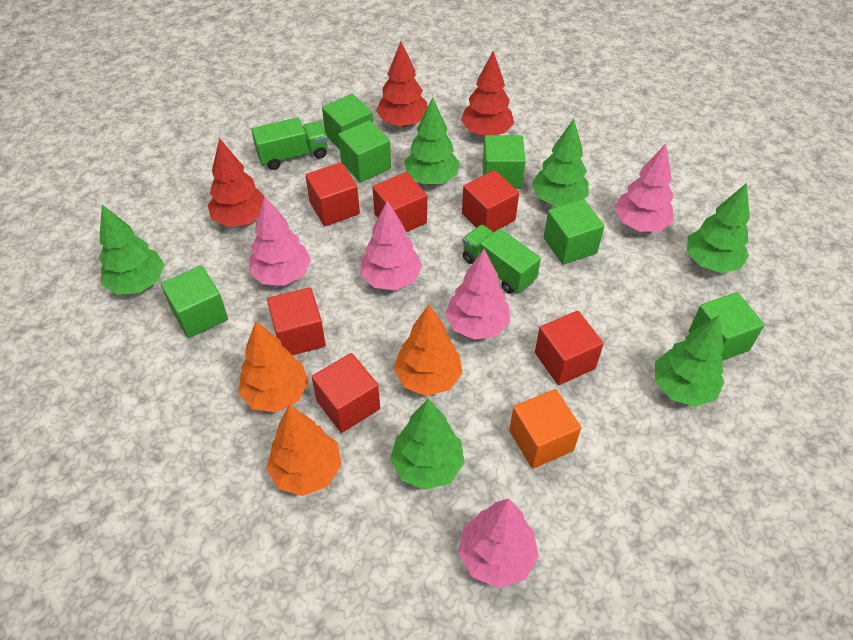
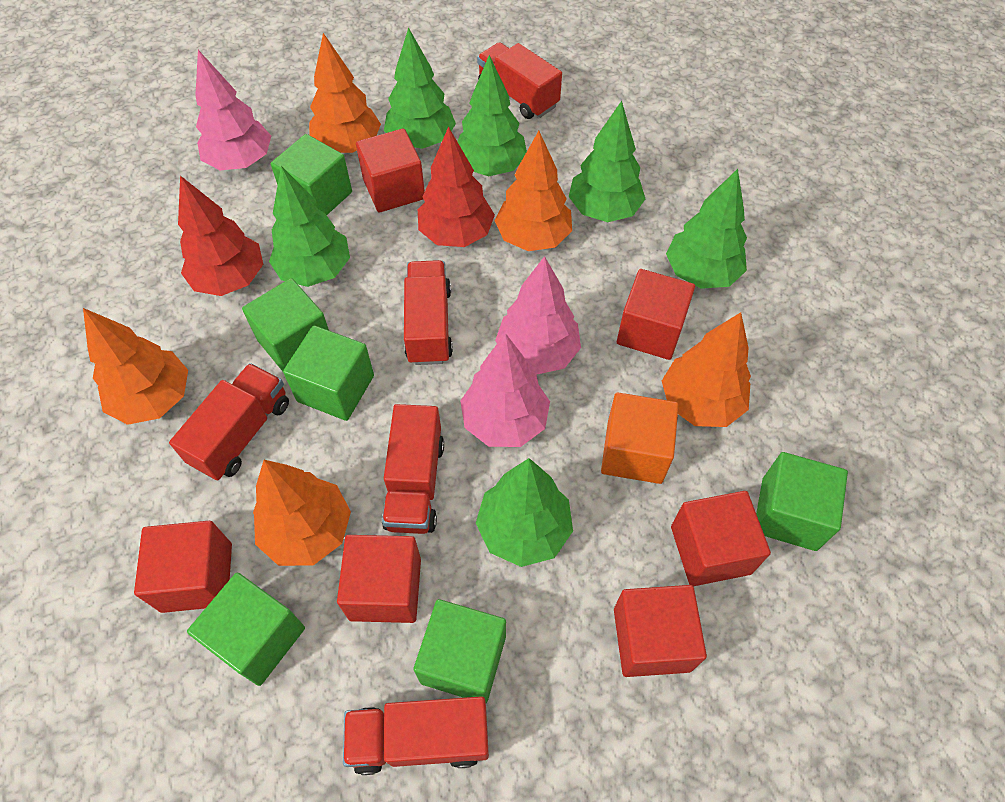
green truck: [251,117,328,170] [463,225,541,294] = 2 -> none = 0
orange tree: [238,321,308,412] [266,405,342,496] [394,305,462,396] = 3 -> [83,308,188,425] [253,460,351,566] [309,33,381,153] [495,131,572,251] [662,312,751,427] = 5
pink tree: [249,196,311,286] [360,200,422,290] [445,249,510,340] [458,498,539,588] [614,144,674,232] = 5 -> [195,50,271,170] [460,333,550,447] [495,256,581,375] = 3
red tree: [208,138,264,227] [376,41,428,127] [461,51,514,136] = 3 -> [178,176,263,296] [418,127,495,247] = 2
red truck: none = 0 -> [169,363,289,481] [343,696,489,775] [382,404,444,534] [404,260,453,365] [477,42,562,119] = 5

